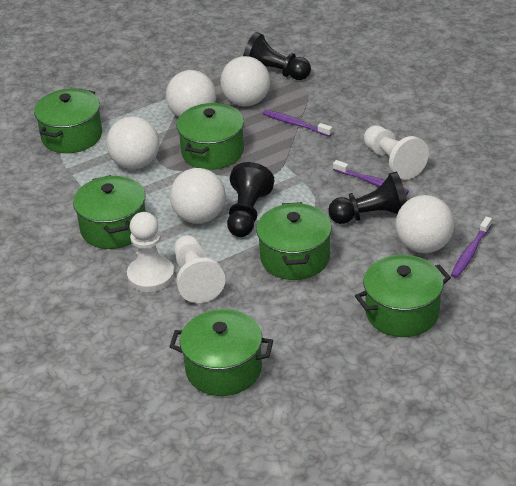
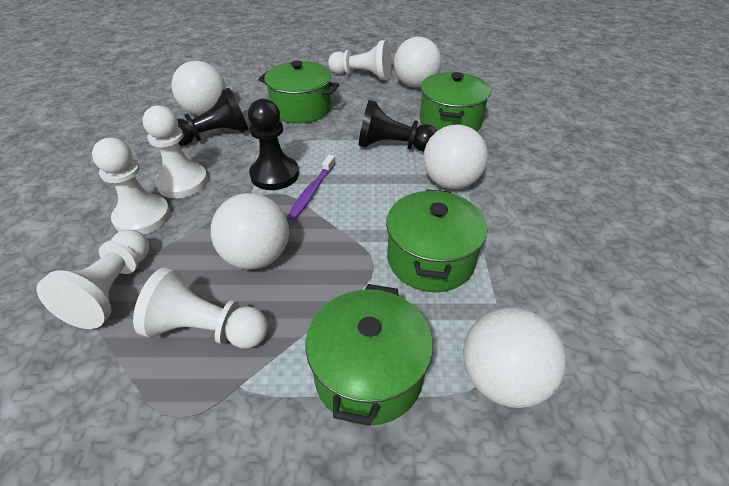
green pot: [34,88,102,153] [73,175,146,249] [169,309,273,396] [177,103,244,170] [256,202,332,280] [355,255,451,337] = 6 -> [258,61,340,124] [306,284,433,426] [386,189,488,292] [420,72,491,131] = 4
purple toothbrush: [263,110,332,137] [333,160,409,195] [451,217,492,278] = 3 -> [287,155,335,221] = 1
white pawn: [127,212,175,292] [174,235,226,303] [364,125,429,180] = 3 -> [37,230,149,329] [92,138,170,235] [133,267,268,349] [143,105,208,198] [328,40,392,80] = 5

